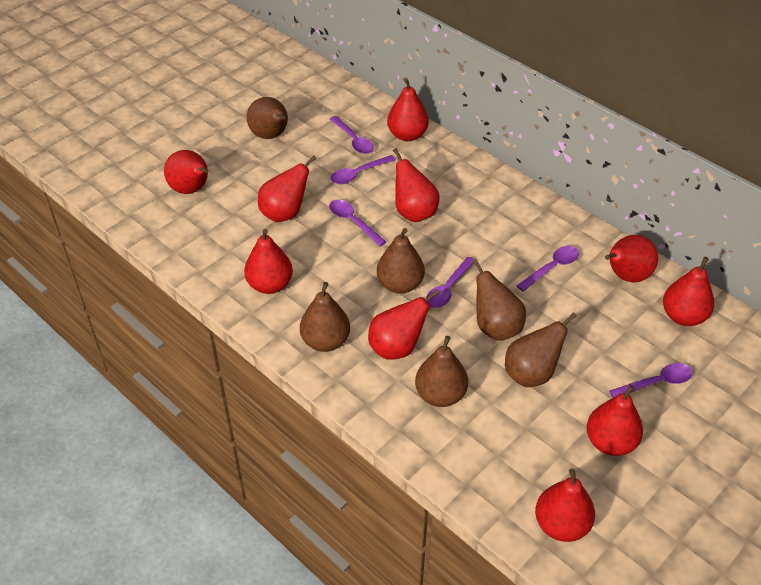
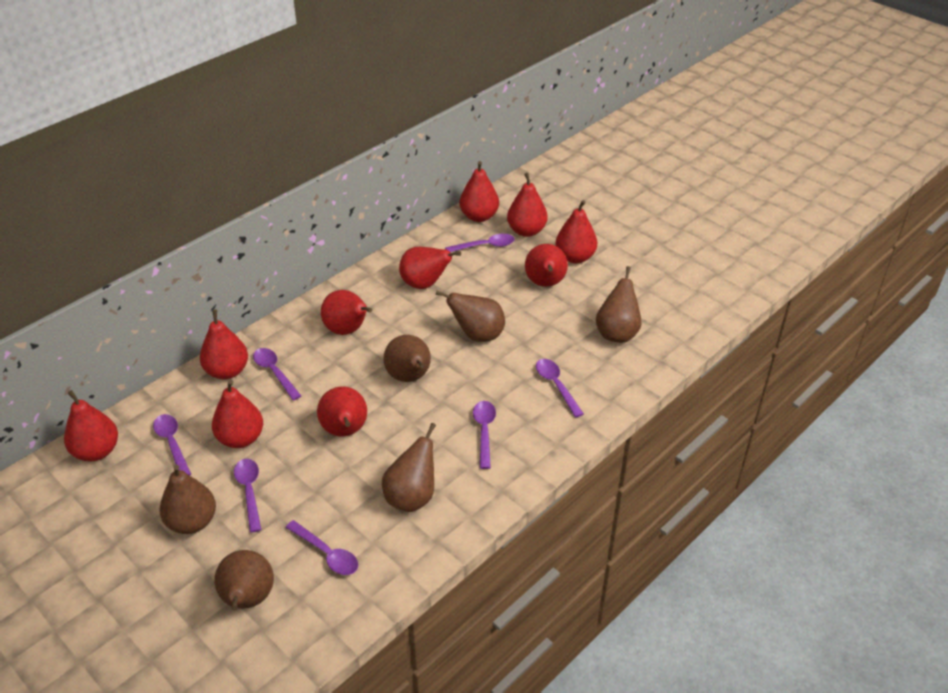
purple spoon: [329,200,386,246] [330,116,374,154] [330,155,396,184] [426,257,474,308] [517,246,579,292] [609,363,693,398] = 6 -> [153,414,191,476] [234,459,261,533] [253,348,301,401] [286,520,358,575] [445,234,515,252] [473,401,496,469] [536,359,584,417] = 7

